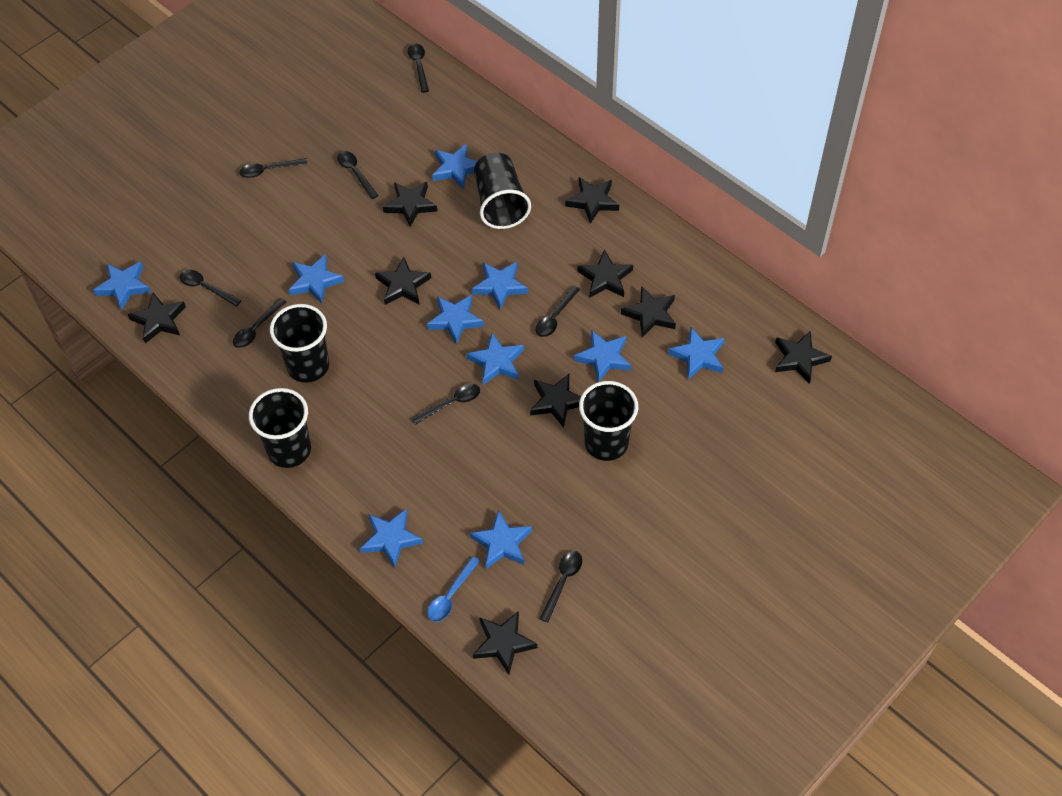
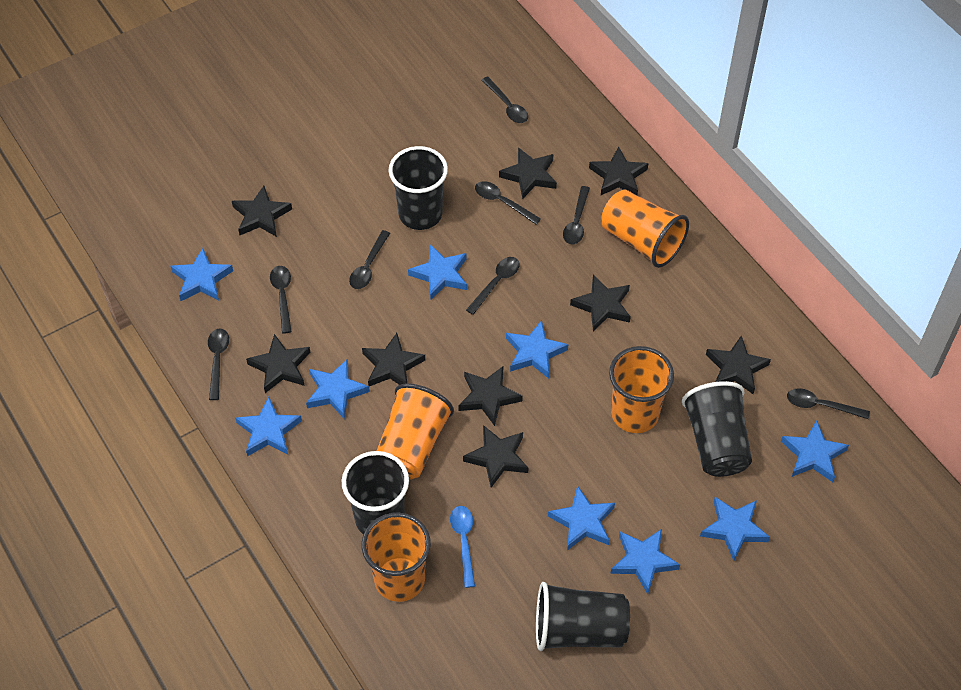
blue star: [93,262,151,311] [289,254,344,304] [360,509,423,568] [427,295,484,345] [432,144,477,189] [467,333,524,385] [470,510,532,569] [472,262,528,310] [574,330,631,382] [668,327,724,379] = 10 -> [170,248,233,301] [235,397,302,456] [306,359,370,419] [408,244,467,300] [506,320,568,379] [548,485,615,550] [611,529,680,594] [700,497,770,561] [781,420,849,482] = 9
orange cup: none = 0 -> [361,513,431,602] [377,383,454,480] [601,189,689,268] [609,346,674,433] = 4

